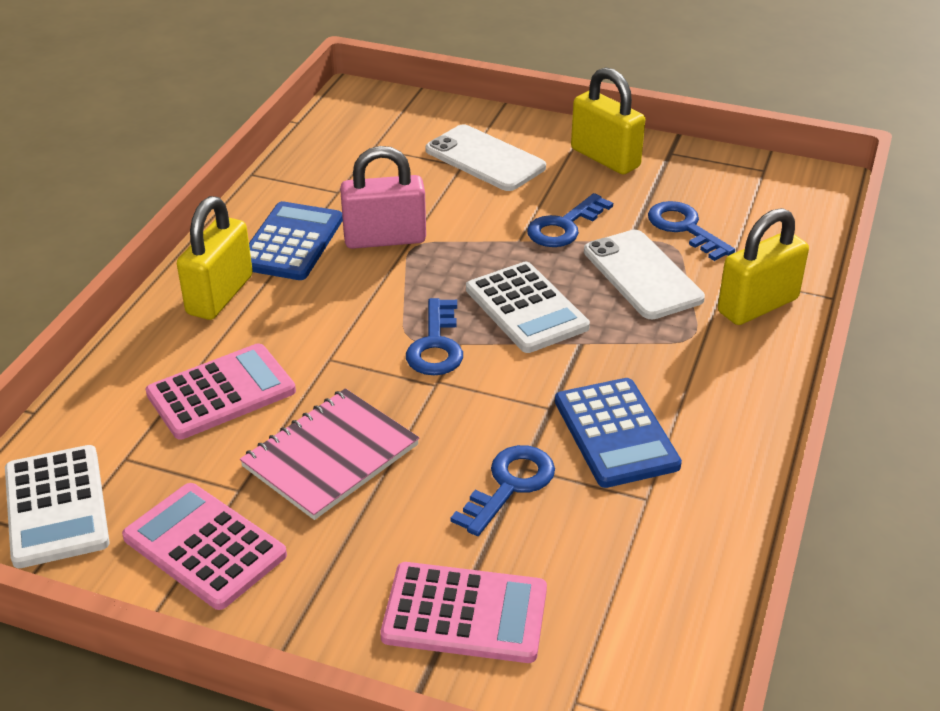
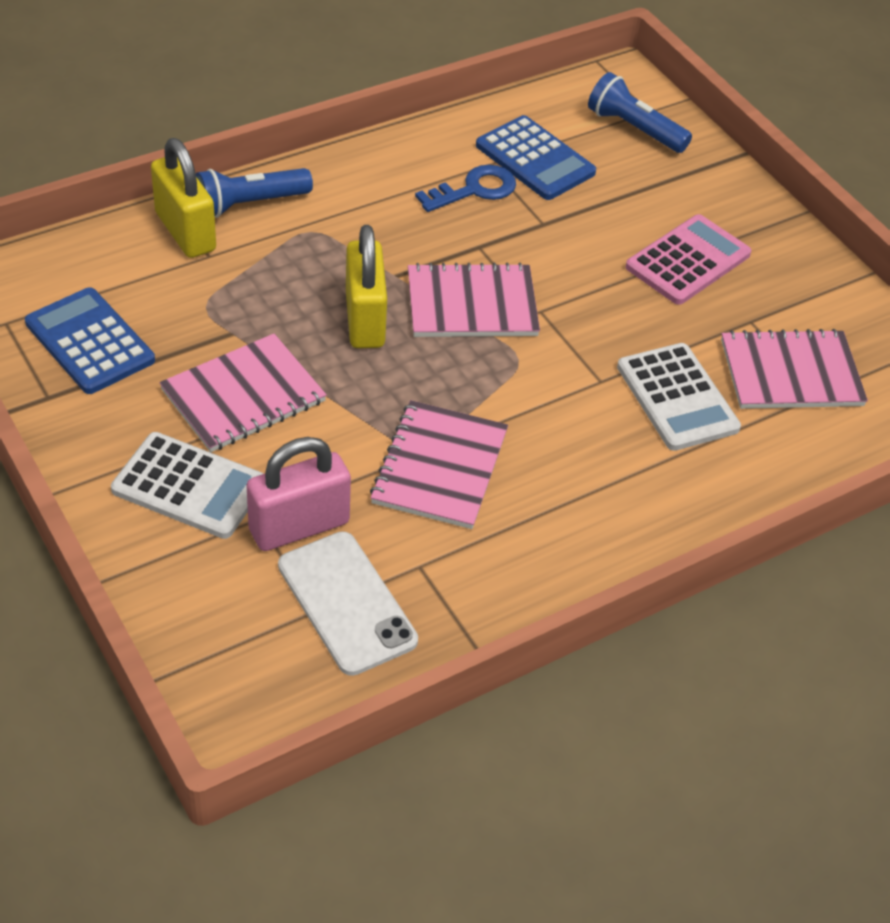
blue flashlight: none = 0 -> [196,168,313,218] [588,72,692,153] = 2
blue key: [406,298,463,376] [451,445,555,536] [527,193,613,247] [648,201,735,261] = 4 -> [415,165,516,212] = 1
pink calculator: [122,483,287,610] [146,343,296,440] [380,562,547,663] = 3 -> [625,214,751,305] = 1
pink notebook: [240,388,419,520] = 1 -> [159,334,327,452] [370,400,508,529] [408,263,540,337] [721,329,868,409] = 4
white phone: [425,124,546,191] [584,230,705,319] = 2 -> [278,531,418,676] = 1
yellow padlock: [177,196,253,320] [571,67,645,174] [718,208,809,325] = 3 -> [151,138,216,258] [346,225,387,348] = 2

